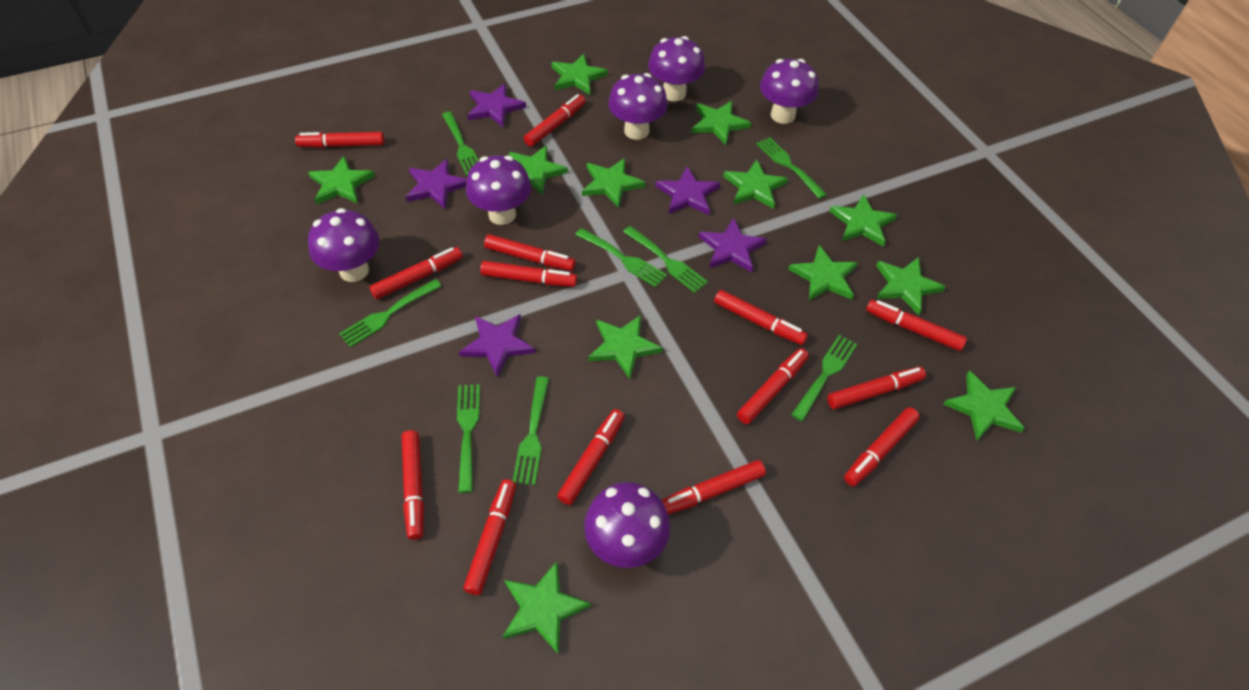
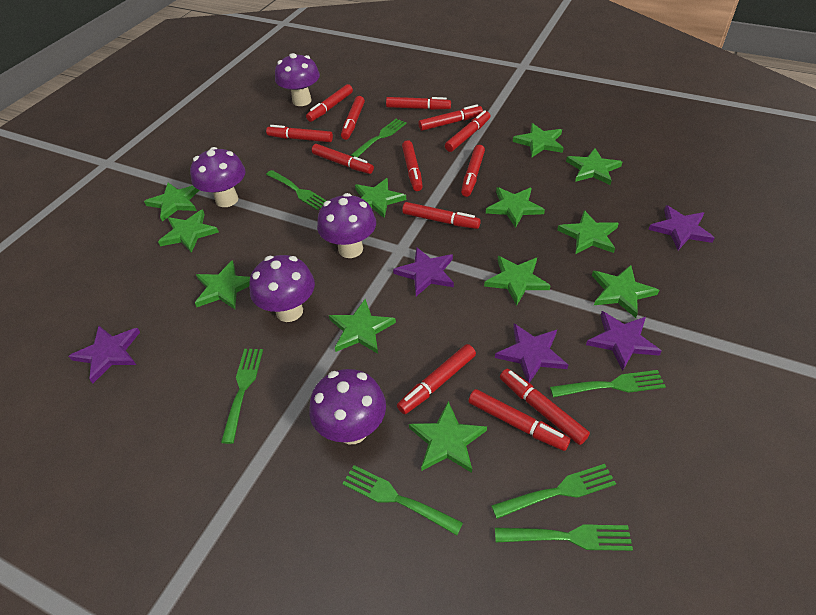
green fork: [339,279,441,347] [442,112,479,176] [457,384,480,493] [513,376,549,485] [575,228,667,287] [623,226,708,293] [756,137,827,199] [791,335,857,421] = 8 -> [221,349,263,444] [266,170,327,210] [342,465,463,535] [351,119,407,158] [491,464,616,519] [495,524,633,551] [550,370,666,397] = 7
purple mushroom: [308,208,380,282] [466,155,531,225] [584,482,670,568] [608,73,668,140] [648,36,705,102] [760,59,818,124] = 6 -> [190,147,246,207] [249,255,315,322] [275,53,320,106] [309,369,386,444] [317,193,376,258] = 5
red marker: [295,132,385,148] [370,247,463,299] [402,430,424,540] [463,479,516,595] [480,261,577,287] [484,234,576,271] [524,94,586,147] [557,409,625,505] [661,460,766,514] [714,290,808,345] [737,348,809,424] [827,367,926,409] [844,407,920,486] [866,300,967,351] = 14 -> [266,125,333,142] [306,84,353,122] [312,144,374,174] [341,96,365,140] [386,97,451,110] [397,344,476,414] [402,140,423,191] [402,202,481,229] [418,104,483,131] [445,110,491,152] [461,145,485,197] [468,389,571,451] [500,369,590,445] = 13

